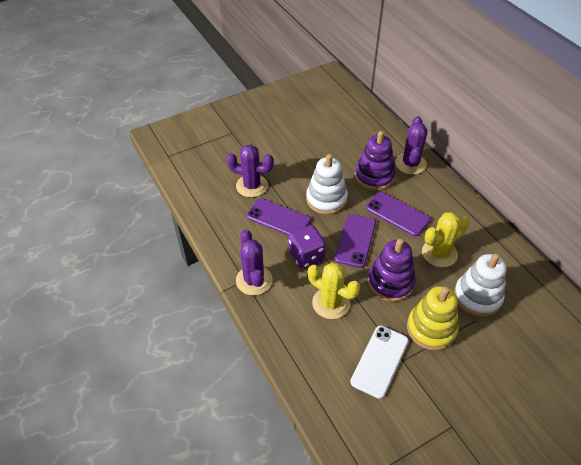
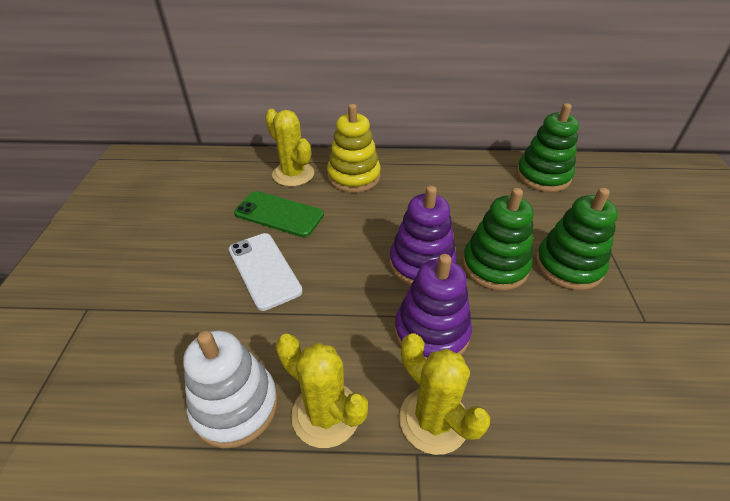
green phone: none = 0 -> [234,191,324,237] = 1
green stacking toy: none = 0 -> [462,188,534,291] [516,103,579,192] [536,188,618,290] = 3
purple cactus: [226,145,274,197] [236,230,273,295] [395,116,428,175] = 3 -> none = 0
purple dice: [288,225,326,269] = 1 -> none = 0
purple phone: [246,198,311,236] [335,214,376,268] [366,192,430,236] = 3 -> none = 0
white stacking toy: [306,154,348,215] [454,253,506,317] = 2 -> [183,330,278,448] = 1
yellow cactus: [308,262,360,319] [422,212,470,267] = 2 -> [265,109,314,187] [275,334,368,448] [399,333,490,455] = 3

